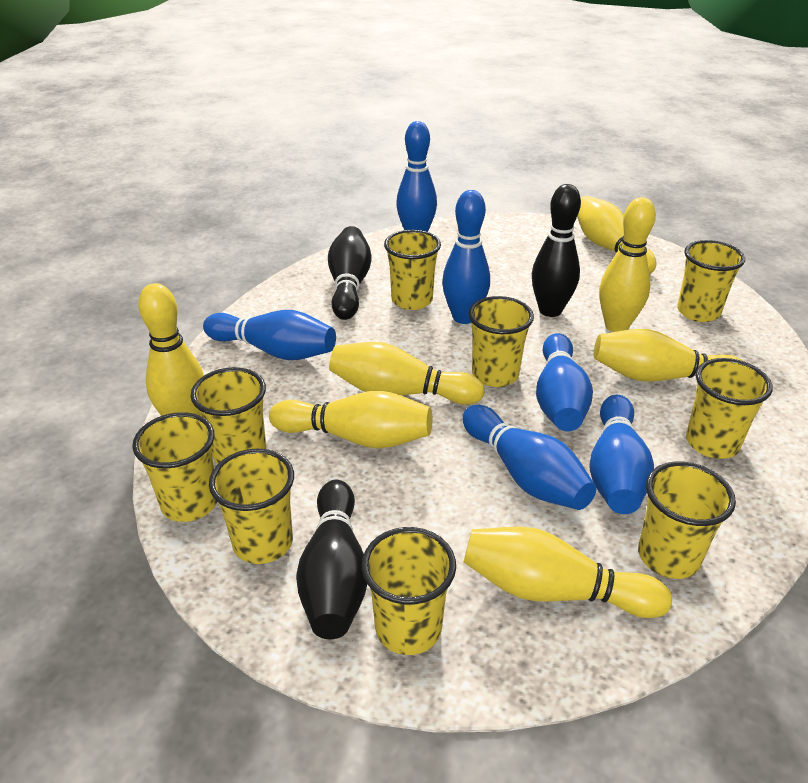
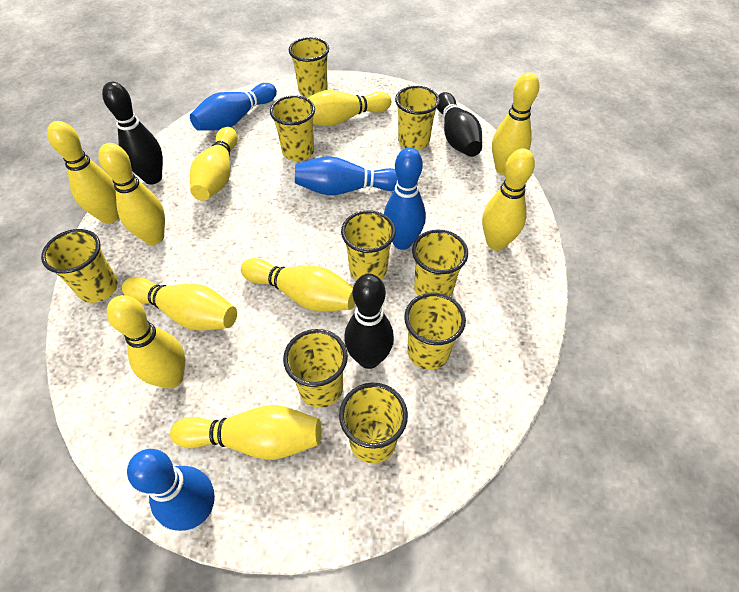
blue bowling pin: [203,310,336,360] [396,121,437,232] [442,190,490,324] [462,405,596,510] [536,333,593,431] [589,395,654,514] = 6 -> [127,449,215,531] [190,83,277,131] [295,156,397,195] [384,147,426,250] = 4
yellow bowling pin: [138,283,204,416] [269,391,432,449] [329,342,485,405] [464,527,672,618] [577,196,657,274] [594,329,743,382] [599,197,656,332] = 7 -> [47,121,119,224] [98,143,165,245] [107,295,185,389] [122,277,237,331] [170,405,321,460] [190,127,238,201] [241,258,355,312] [307,90,391,126] [482,148,535,251] [492,72,539,175] = 10

